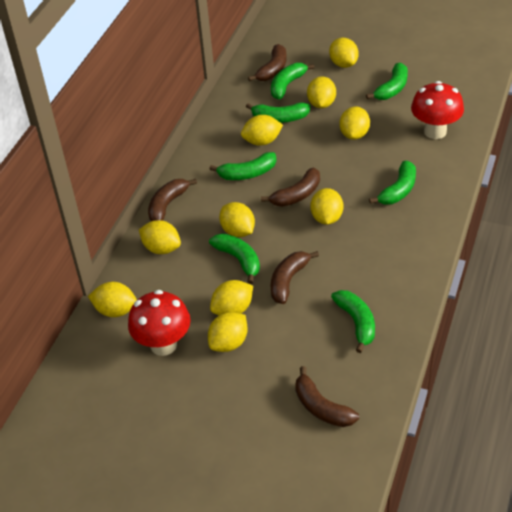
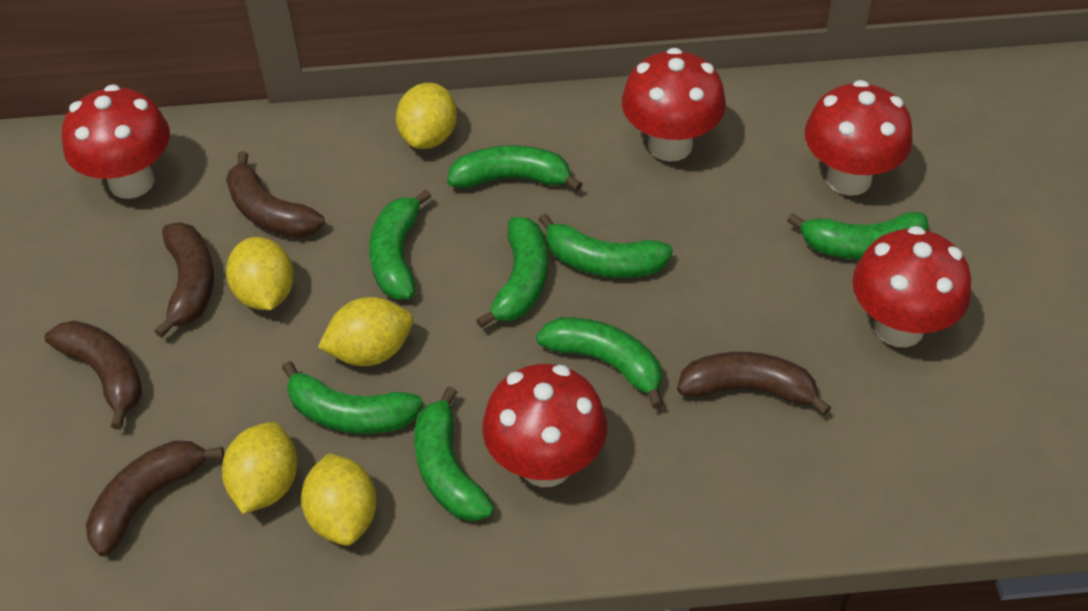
green banana: [209,152,276,180] [209,233,260,284] [246,102,310,123] [271,63,314,100] [331,290,375,353] [366,63,408,100] [369,161,416,205] = 7 -> [282,361,423,434] [369,189,431,299] [414,386,494,522] [447,145,583,191] [476,217,548,328] [536,317,664,409] [538,213,673,278] [787,212,929,259] = 8
red mushroom: [128,290,191,356] [411,81,464,139] = 2 -> [62,84,170,199] [482,364,607,487] [622,48,726,162] [805,80,913,196] [852,226,971,347] = 5
yellow lemon: [88,282,137,317] [139,220,181,254] [208,312,248,352] [210,280,253,315] [219,202,255,237] [241,115,283,146] [307,76,336,108] [310,188,343,225] [329,38,359,68] [339,107,370,140] = 10 -> [222,422,298,514] [226,237,294,310] [301,453,377,546] [318,297,413,366] [396,83,457,149] = 5

